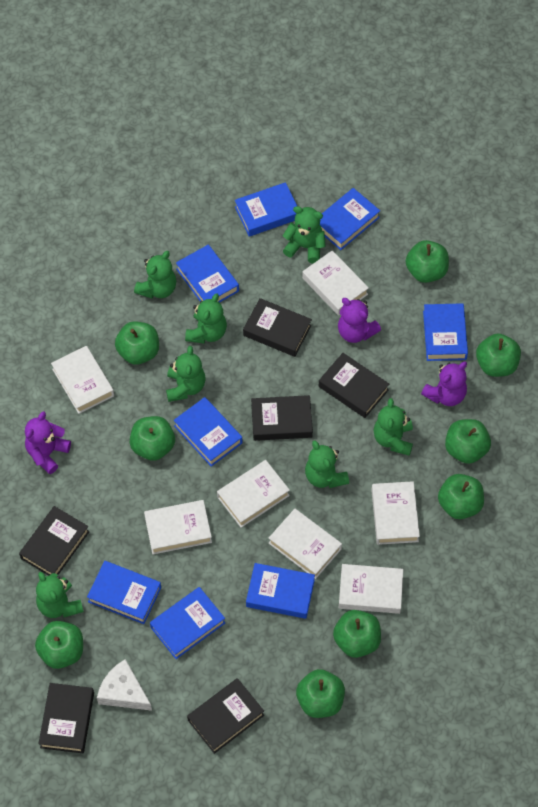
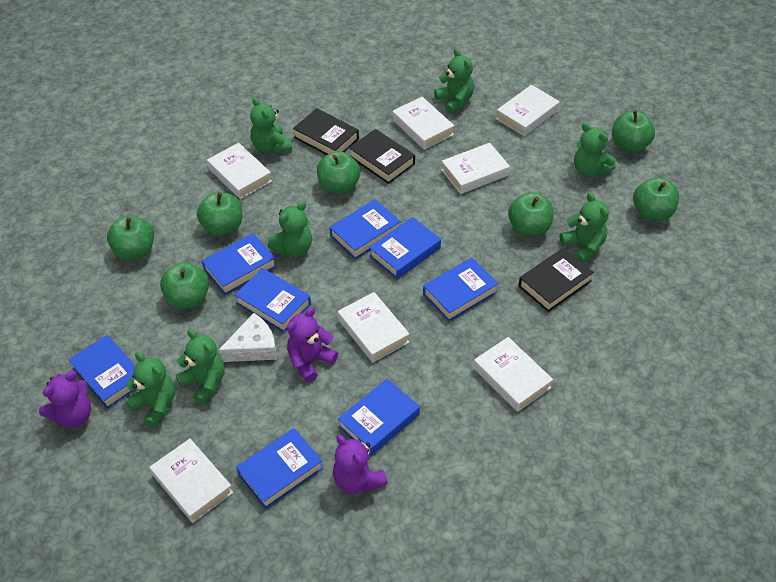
black book: [19,506,90,576] [38,683,94,753] [187,678,264,754] [243,298,312,357] [251,395,313,441] [319,353,389,418] = 6 -> [293,108,359,155] [349,129,415,184] [519,248,594,312] = 3
green apple: [35,621,83,669] [115,321,159,365] [130,416,175,461] [296,669,345,718] [333,610,381,658] [406,240,449,283] [438,474,484,519] [445,419,491,464] [476,333,521,377] = 9 -> [107,215,154,260] [160,262,209,309] [197,192,242,236] [317,151,360,194] [508,192,554,236] [612,110,655,153] [633,177,679,221] = 7

